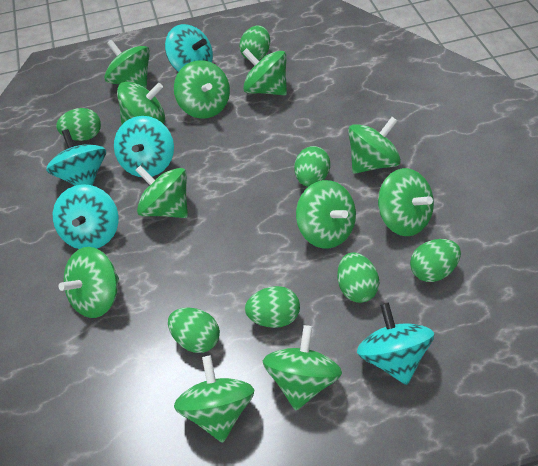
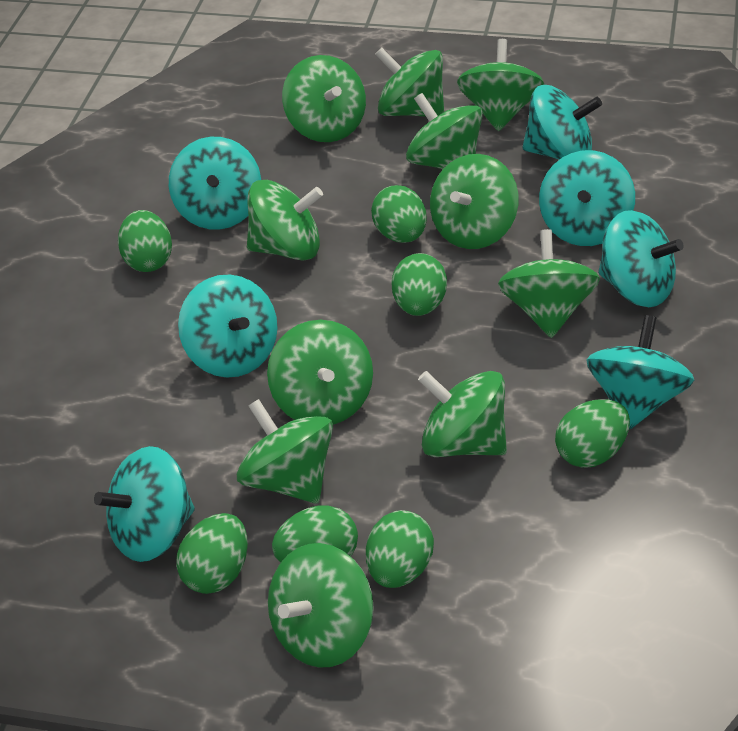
turquoise spinning top: [46,129,106,186] [53,185,118,249] [114,116,174,177] [165,24,213,72] [357,302,434,385] = 5 -> [94,446,195,562] [169,137,261,230] [178,275,278,377] [522,85,602,160] [539,150,635,246] [586,315,694,429] [598,210,684,307] = 7

